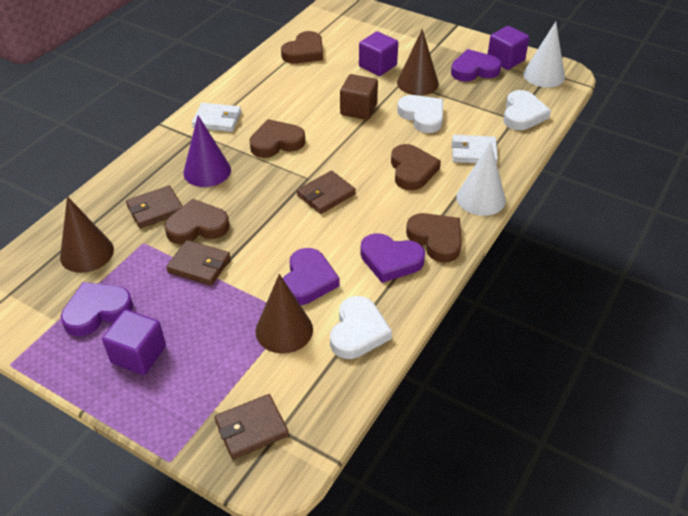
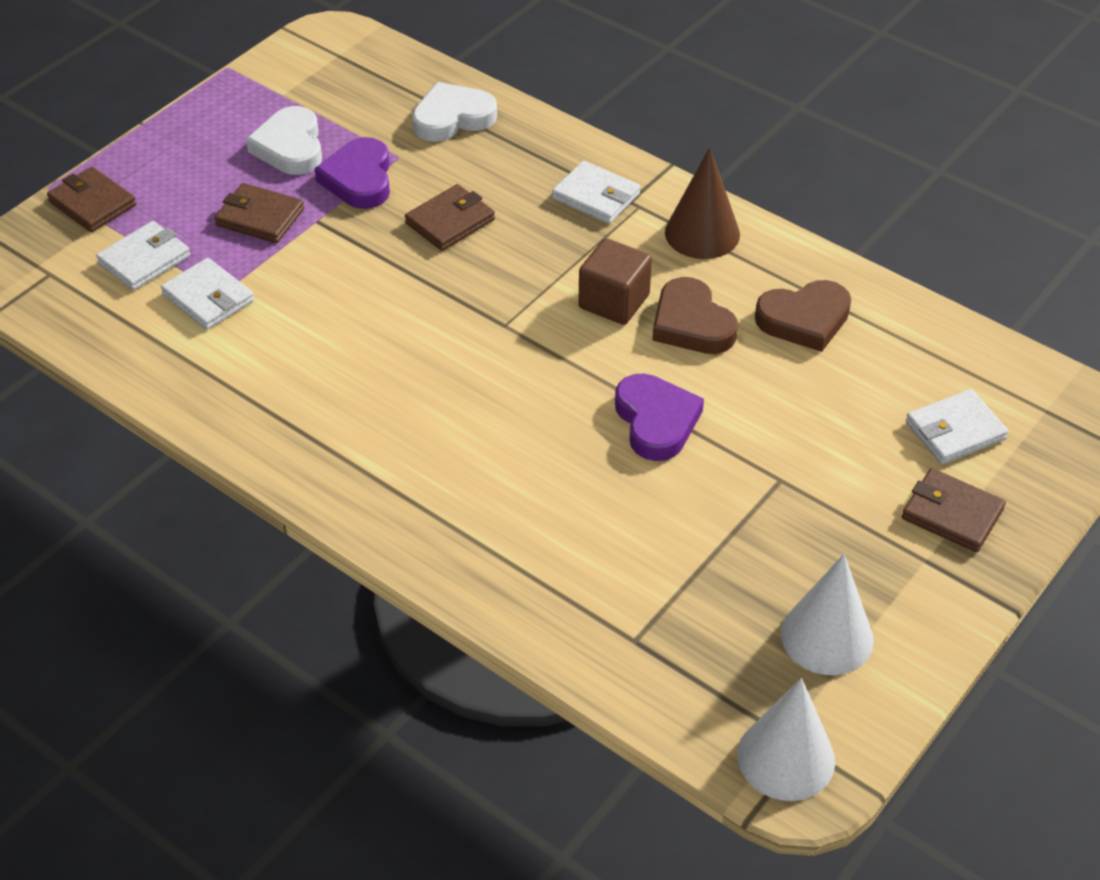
brown cone: [60,196,114,273] [256,274,313,354] [397,29,439,95] = 3 -> [665,147,740,259] = 1
brown heart: [164,198,229,244] [250,119,305,158] [281,31,323,64] [391,144,441,190] [406,213,462,262] = 5 -> [652,277,738,354] [755,280,851,352] = 2
purple cone: [183,115,231,187] = 1 -> none = 0
purple cube: [102,310,166,375] [359,31,398,76] [488,26,529,70] = 3 -> none = 0
purple heart: [61,282,133,336] [283,248,340,305] [360,233,425,283] [451,49,502,81] = 4 -> [314,137,390,209] [615,373,704,461] = 2
white heart: [330,296,392,359] [397,95,443,133] [503,90,551,130] = 3 -> [246,106,322,175] [412,82,497,142] = 2
white wallet: [192,103,241,132] [452,135,498,164] = 2 -> [96,221,190,291] [161,258,254,330] [552,161,640,224] [906,389,1009,464] = 4

